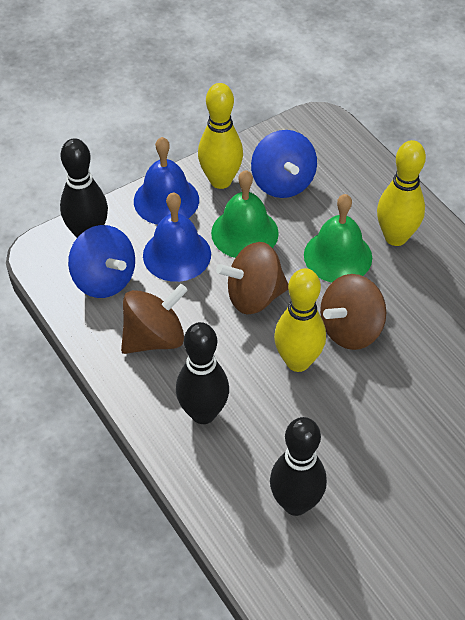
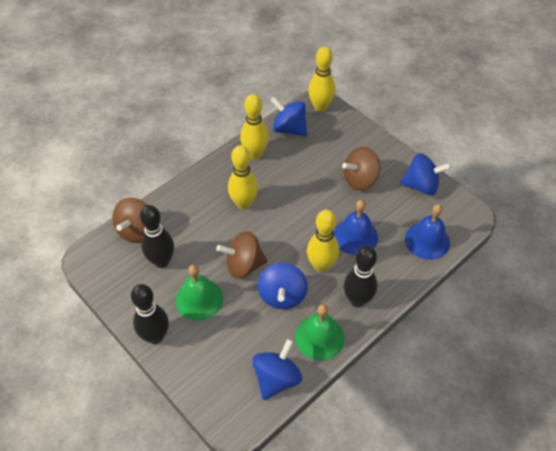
blue spinning top: [68,225,135,298] [251,130,317,198] = 2 -> [252,339,302,400] [258,263,308,309] [271,97,307,136] [400,153,452,195] = 4
yellow bowling pin: [198,83,243,189] [274,268,326,372] [377,140,426,246] = 3 -> [228,145,258,210] [240,94,269,159] [307,210,339,272] [308,46,335,112] = 4

